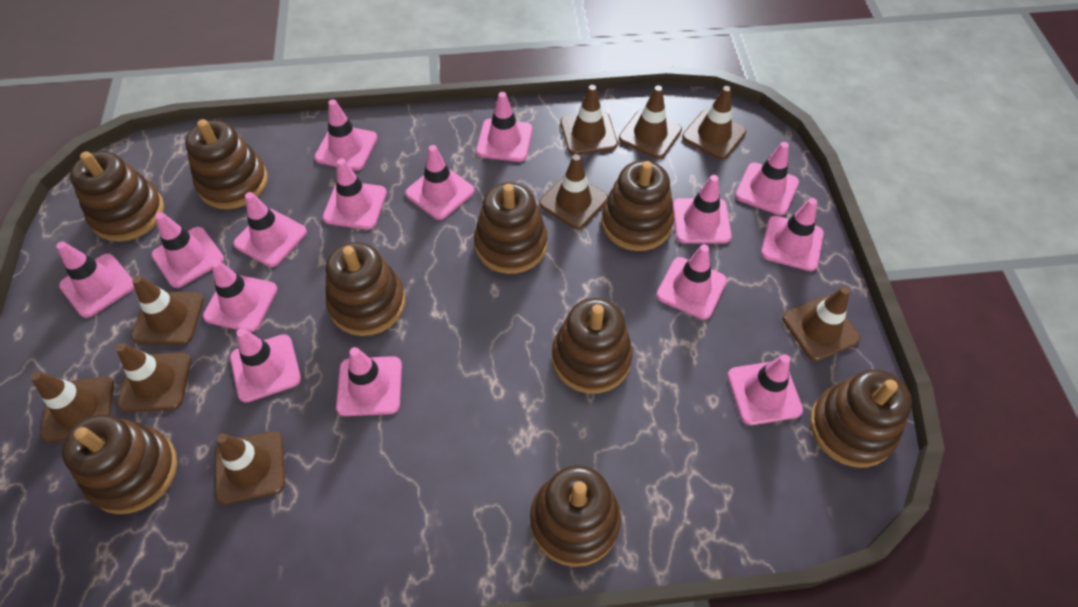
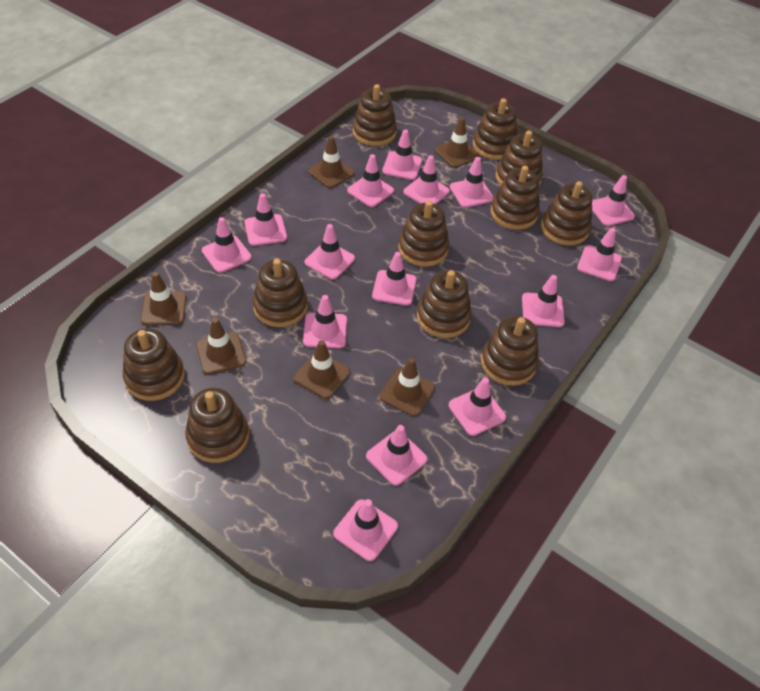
brown stacking toy: [62,414,177,514] [70,151,164,242] [185,119,268,209] [326,242,405,336] [474,183,547,274] [530,465,621,567] [552,298,633,394] [601,161,674,251] [810,369,912,467] = 9 -> [123,328,185,401] [185,388,249,463] [253,259,308,327] [353,84,397,146] [398,201,449,267] [417,270,472,338] [473,98,518,160] [481,316,539,386] [490,166,540,230] [496,130,543,185] [541,181,593,246] = 11
brown traffic cone: [30,371,114,442] [116,343,191,412] [131,276,204,345] [215,431,285,505] [539,154,608,229] [561,85,618,155] [619,85,682,159] [682,86,746,159] [782,286,861,361] = 9 -> [141,272,187,325] [196,318,246,375] [294,340,350,399] [308,136,354,188] [379,358,435,416] [435,117,479,168] = 6

